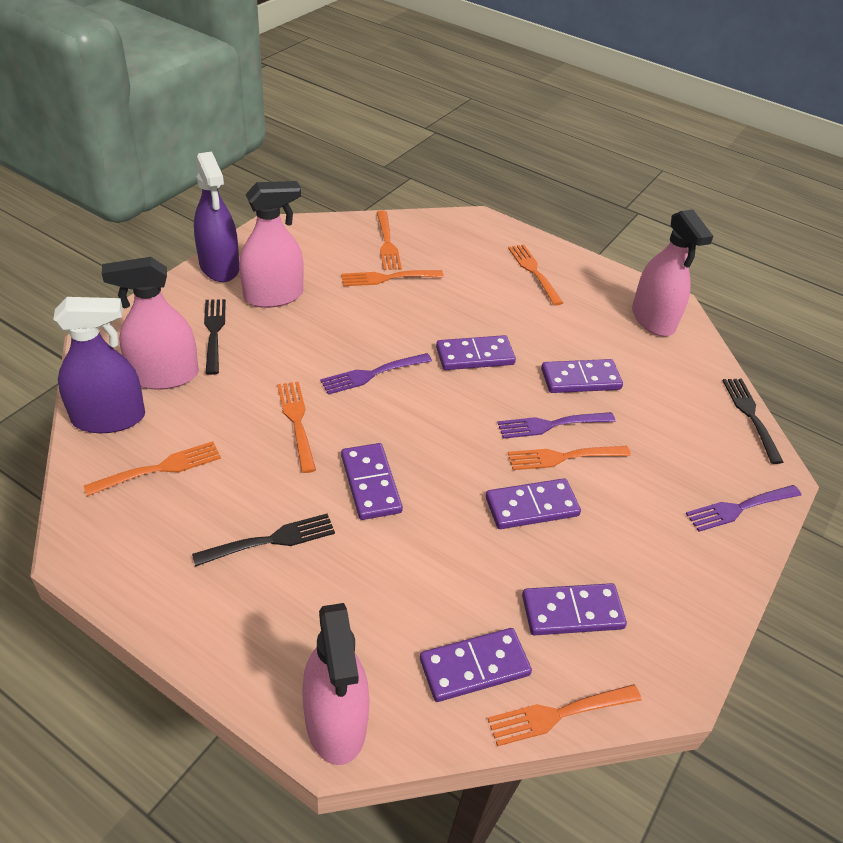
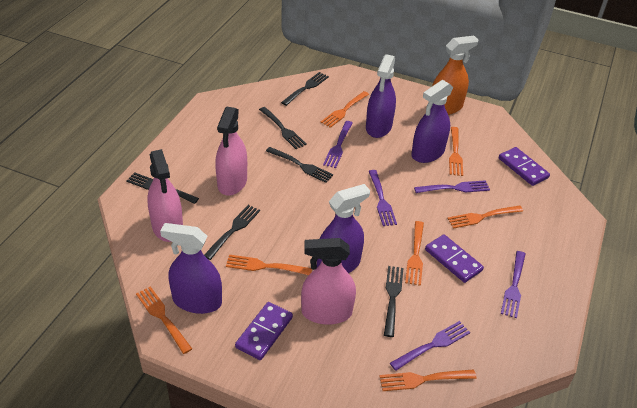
black fork: [192,513,335,567] [204,299,226,375] [722,379,783,464] = 3 -> [126,172,199,204] [204,205,260,260] [259,107,307,149] [266,147,333,183] [281,72,329,106] [384,266,404,337] = 6
orange spray bottle: none = 0 -> [432,36,478,115] = 1
pink spray bottle: [102,257,199,390] [239,181,304,308] [302,603,370,765] [632,209,714,336] = 4 -> [147,149,183,242] [215,107,247,196] [301,238,356,325] = 3
purple domino: [341,443,403,520] [420,628,532,702] [436,335,516,370] [485,478,581,529] [522,583,627,635] [541,359,623,393] = 6 -> [235,302,293,360] [425,234,484,283] [499,147,550,186] = 3
purple fork: [320,353,432,395] [497,412,616,439] [686,485,801,532] = 3 -> [323,121,353,168] [369,170,397,226] [390,321,470,371] [414,180,490,193] [501,251,525,318] = 5
purple spray bottle: [53,297,145,433] [194,152,239,282] = 2 -> [160,223,222,314] [317,184,370,273] [366,54,396,138] [411,80,453,163] = 4

